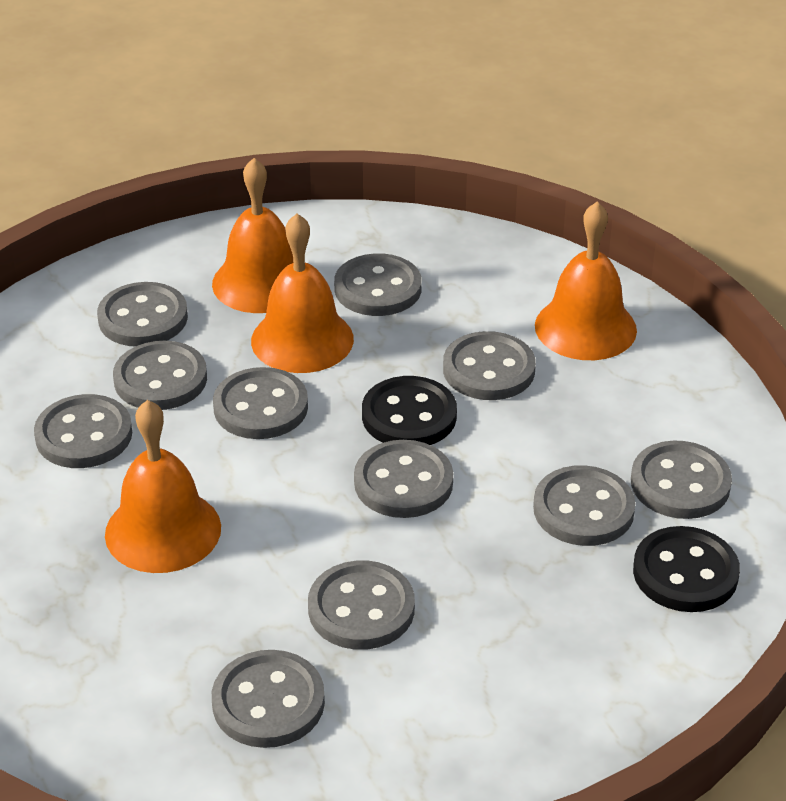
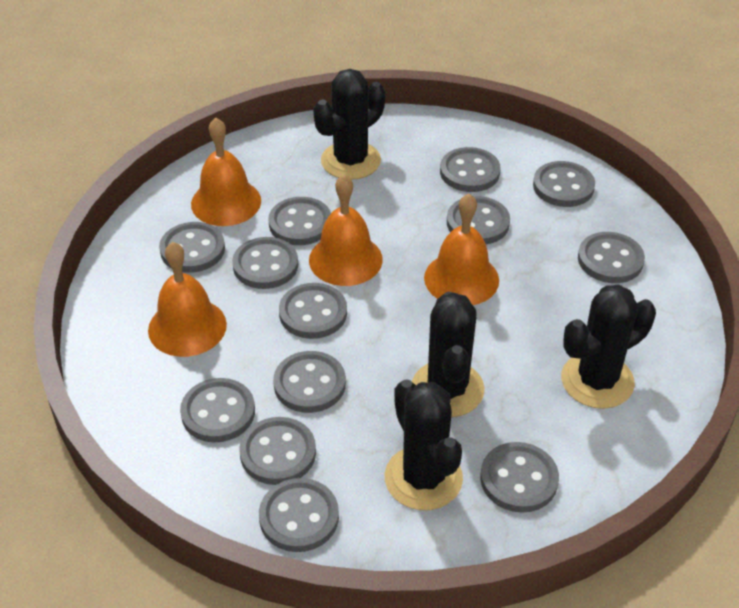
black button: [362,376,457,445] [633,526,740,612] = 2 -> none = 0
black cactus: none = 0 -> [313,69,385,180] [385,379,463,510] [412,292,485,417] [561,284,656,409] = 4
grey button: [34,394,132,468] [97,282,188,346] [113,341,207,410] [212,650,325,748] [213,367,308,439] [308,561,415,650] [334,253,422,316] [354,440,453,518] [443,331,536,400] [533,465,635,546] [631,441,732,519] = 11 -> [159,222,225,273] [180,378,255,442] [232,237,298,289] [239,417,316,485] [259,478,339,552] [268,197,331,245] [273,351,346,413] [279,283,347,339] [440,147,501,192] [447,196,510,244] [480,442,559,513] [533,161,595,207] [578,232,645,283] = 13

